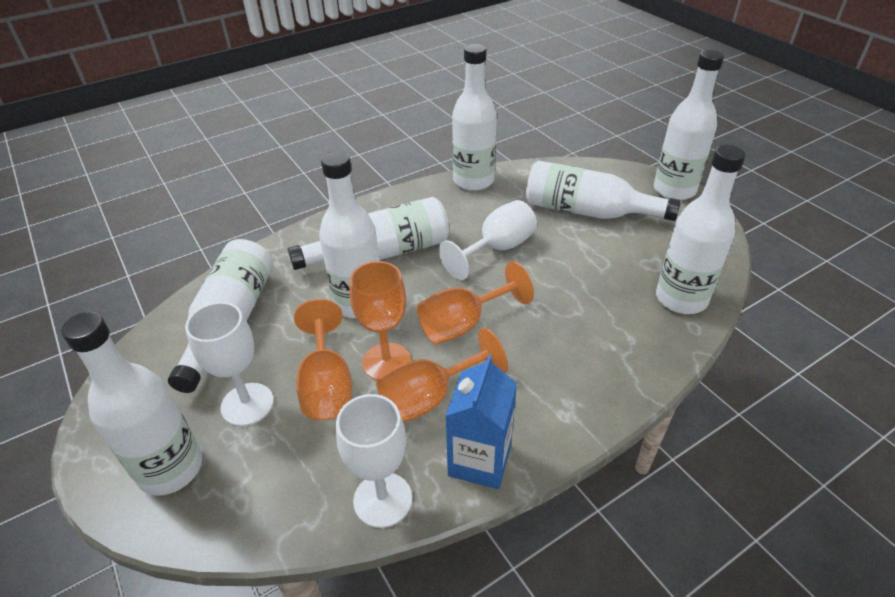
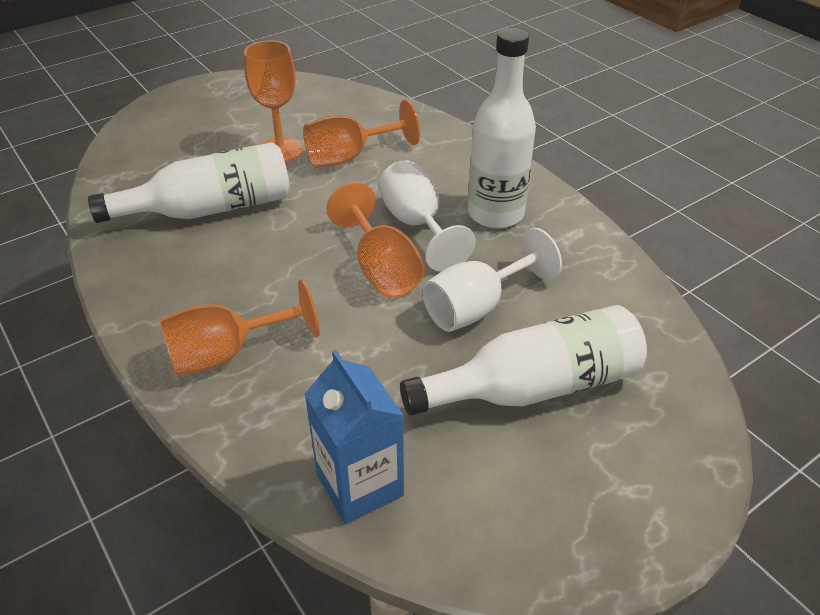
white bottle: [61,312,202,496] [168,239,273,393] [288,197,449,270] [319,151,380,318] [452,44,497,191] [526,161,681,221] [654,50,724,200] [656,145,746,314] = 8 -> [88,142,290,223] [400,305,647,416] [468,28,536,229] = 3
white goblet: [185,302,274,426] [336,394,412,528] [439,200,537,280] = 3 -> [378,160,476,271] [422,228,562,332] = 2

